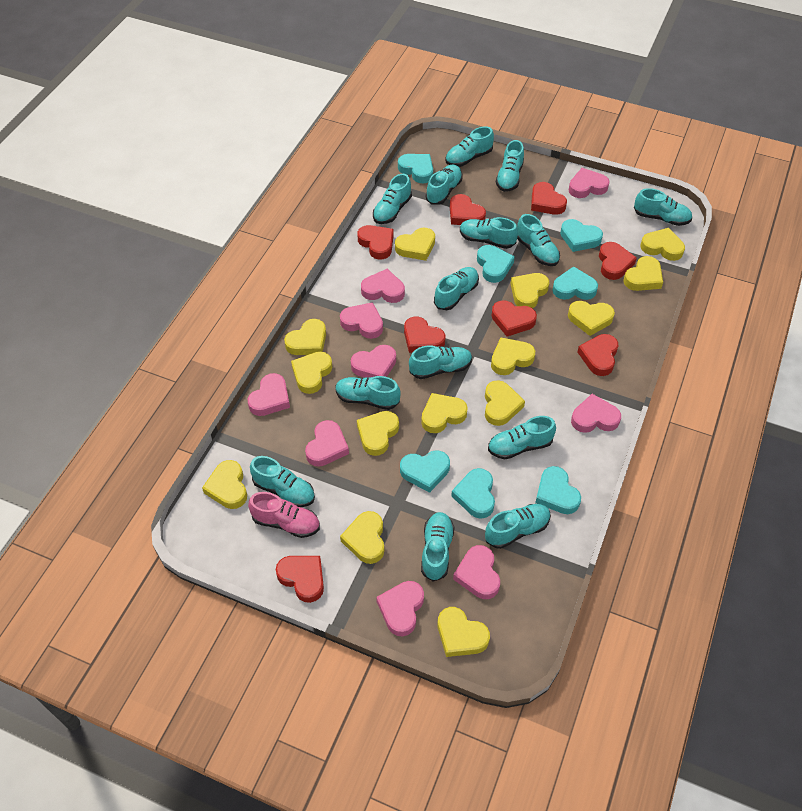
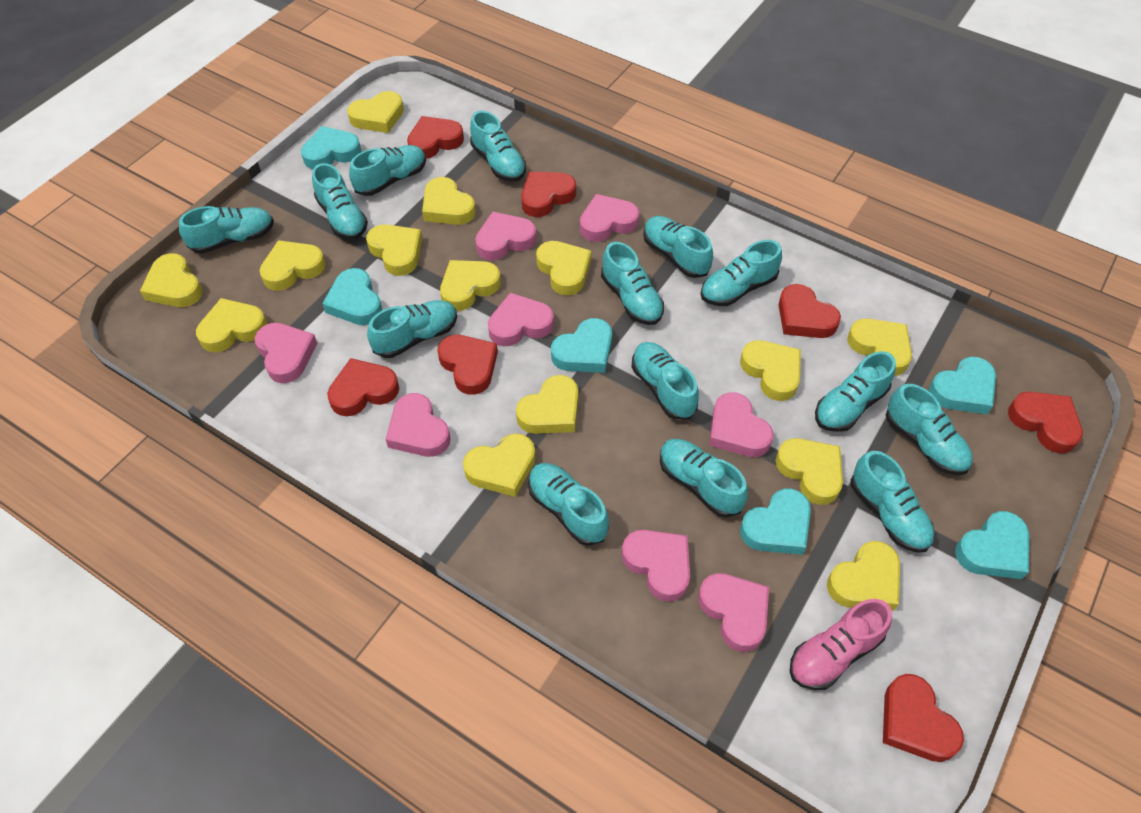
pink heart: [248,373,290,416] [305,420,349,467] [340,302,383,339] [351,345,396,378] [361,269,405,303] [376,581,424,637] [453,545,500,599] [569,168,610,198] [571,394,621,433] = 9 -> [255,323,317,383] [385,393,451,457] [475,212,537,261] [488,293,554,346] [580,194,639,242] [622,530,690,602] [698,573,769,652] [709,392,773,457] = 8
red heart: [276,556,324,603] [357,225,394,260] [404,316,446,353] [450,194,486,225] [492,300,537,337] [531,182,567,215] [577,334,618,376] [599,242,637,280] = 8 -> [327,358,399,416] [407,116,464,159] [438,335,498,395] [521,171,576,217] [778,284,841,338] [883,674,964,762] [1008,392,1083,454] = 7
turquoise heart: [398,154,433,183] [400,450,450,493] [451,468,495,519] [477,245,515,283] [535,466,581,514] [552,267,598,300] [560,219,603,252] = 7 -> [301,126,361,169] [322,268,382,325] [551,318,612,373] [740,489,811,555] [929,357,996,414] [955,511,1029,579] = 6

